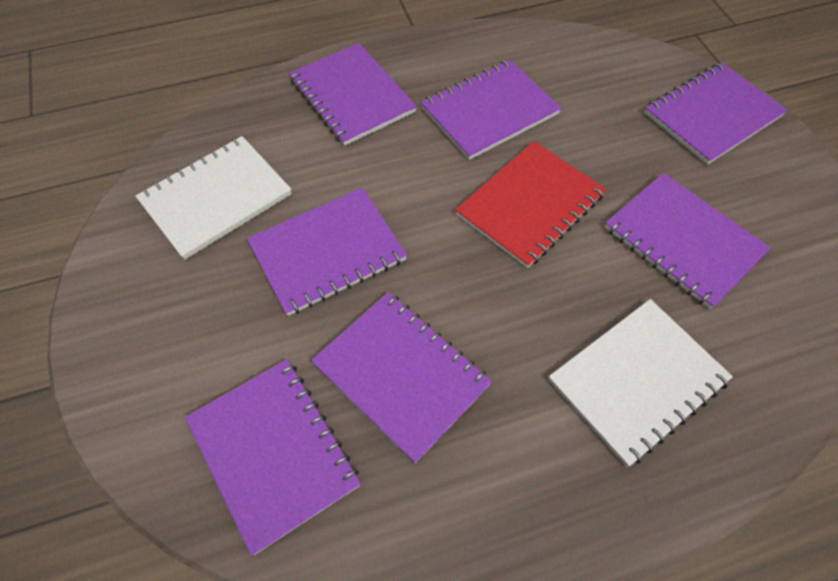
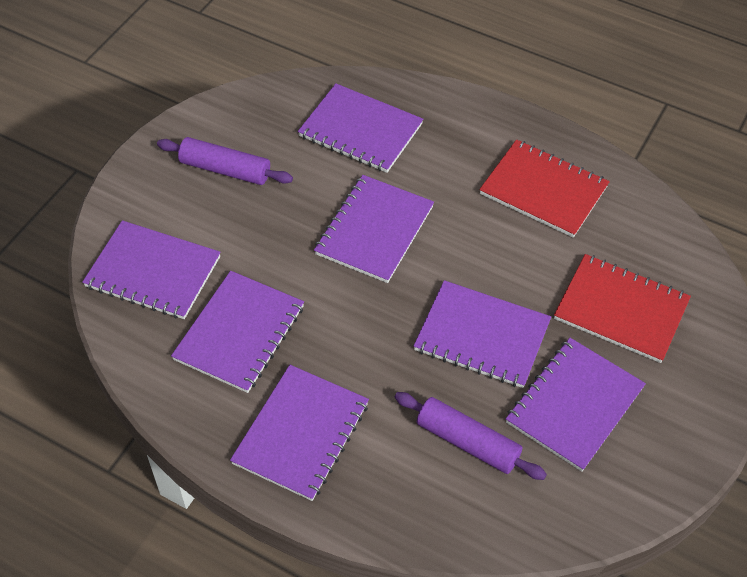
purple rolling pin: none = 0 -> [157,137,293,185] [395,392,547,480] = 2
red notebook: [455,141,606,268] = 1 -> [479,139,610,238] [554,254,691,363] = 2
white notebook: [136,136,292,260] [548,299,733,467] = 2 -> none = 0

